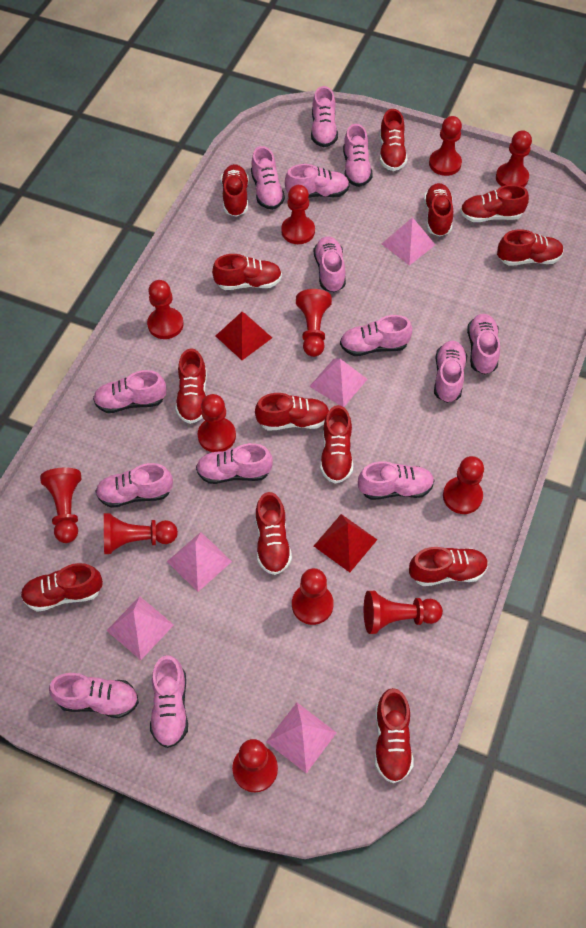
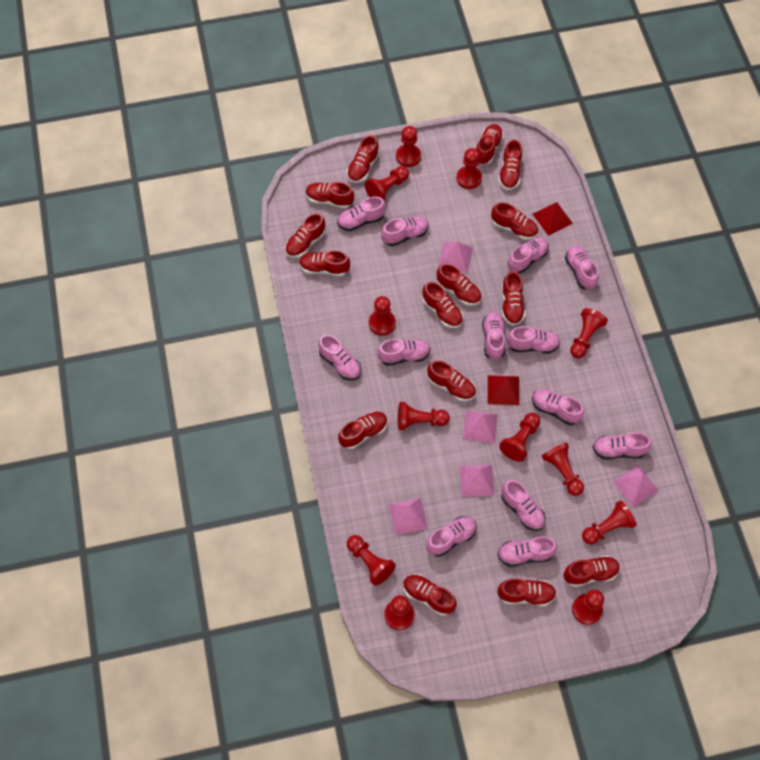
pink shoe: [49,673,139,718] [93,370,167,413] [95,463,173,508] [150,655,188,748] [196,443,273,484] [251,146,285,210] [285,164,349,198] [311,86,338,147] [314,236,346,292] [340,315,412,356] [343,124,373,187] [358,461,435,500] [434,341,467,403] [467,314,500,374] = 14 -> [318,334,361,380] [337,197,386,231] [377,339,431,366] [381,216,429,246] [426,516,477,557] [482,312,505,360] [497,537,557,567] [501,480,546,531] [507,326,560,353] [508,237,549,274] [532,389,584,425] [565,245,599,290] [593,433,652,459] = 13
red shoe: [21,563,103,612] [175,348,207,424] [212,254,282,290] [221,164,249,217] [255,393,329,430] [255,492,292,575] [320,405,353,484] [375,688,413,783] [380,109,407,171] [409,547,488,586] [424,183,453,237] [460,185,529,222] [497,229,564,266] = 13 -> [285,213,325,258] [299,250,350,276] [306,182,354,209] [338,412,388,449] [347,135,379,183] [403,574,457,616] [423,281,463,328] [427,360,476,401] [437,264,481,306] [476,124,504,164] [491,202,538,240] [497,578,556,606] [498,139,522,190] [502,271,525,326] [564,555,620,587] = 15

